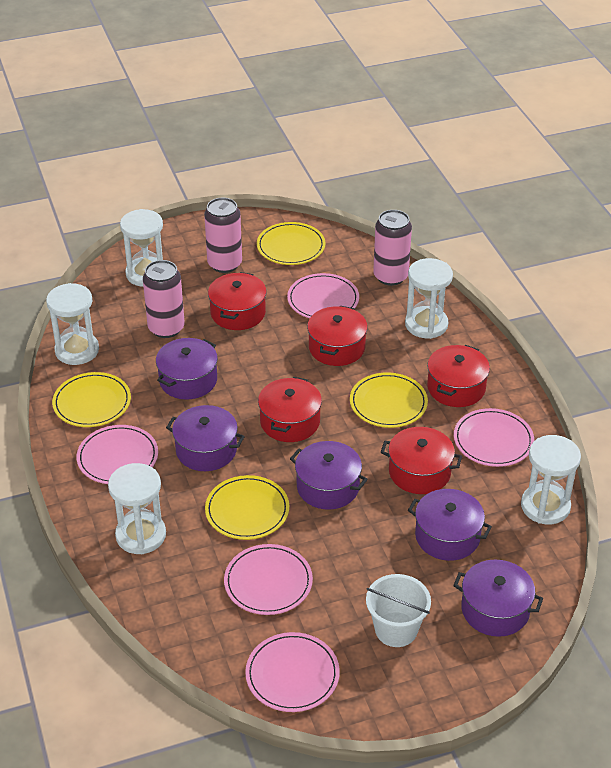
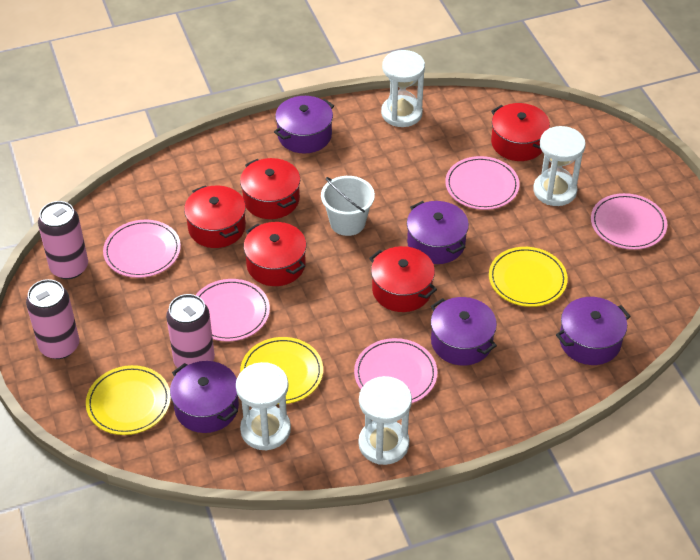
white hourglass: [46,283,99,365] [108,463,166,554] [120,209,163,287] [405,258,453,339] [521,435,581,524] = 5 -> [236,362,291,451] [358,376,412,465] [381,50,425,127] [533,126,586,206] = 4
yellow plate: [52,372,131,427] [205,475,289,540] [257,222,326,265] [350,373,428,428] = 4 -> [86,365,171,435] [240,337,323,404] [489,247,568,307] = 3

